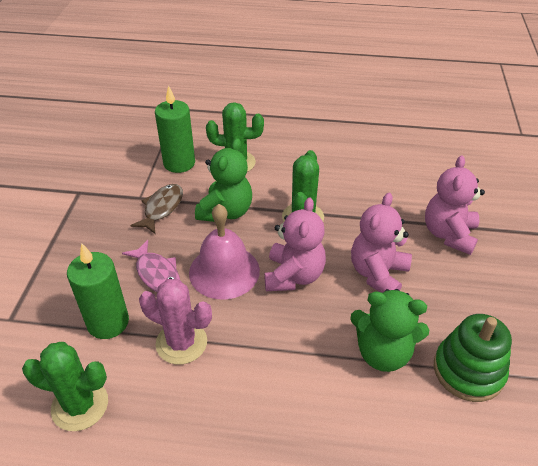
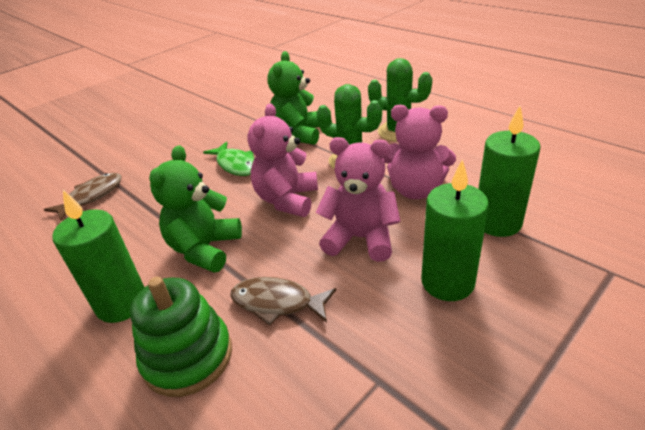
brown fish: [130,184,183,234] = 1 -> [44,173,122,221] [230,277,336,326] = 2
green cactus: [22,342,108,431] [206,102,264,172] [282,150,324,222] = 3 -> [317,84,382,169] [368,58,432,142] = 2
green candle: [67,243,129,339] [155,85,195,173] = 2 -> [52,190,145,323] [421,159,489,301] [478,106,541,237] = 3
green fish: none = 0 -> [203,141,254,176] = 1
pink bell: [189,204,260,299] = 1 -> none = 0
pink cactus: [139,279,212,365] = 1 -> none = 0
pink fish: [122,240,180,292] = 1 -> none = 0

